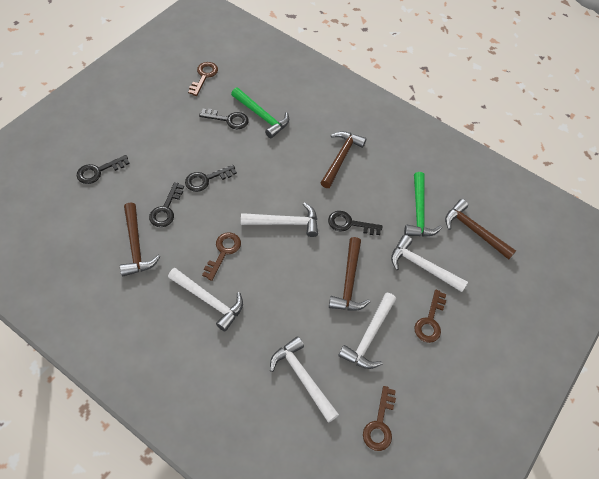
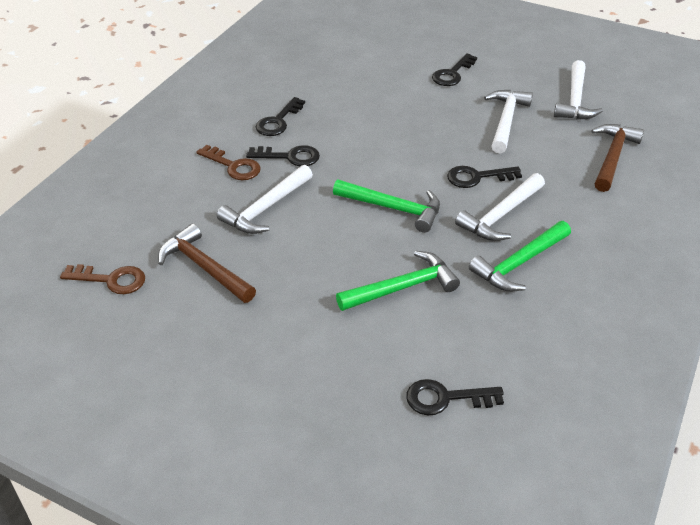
brown hammer: [120,202,160,276] [320,131,367,188] [329,237,370,311] [445,199,516,260] = 4 -> [158,223,256,303] [591,124,644,192] = 2
brown key: [188,62,218,96] [202,232,241,281] [363,386,396,451] [414,290,446,343] = 4 -> [60,264,145,294] [197,145,261,180] = 2
green hammer: [231,87,289,138] [404,172,442,237] = 2 -> [333,180,440,233] [336,251,460,311] [469,221,571,292] = 3
white hammer: [168,268,243,332] [241,202,318,237] [270,336,339,423] [338,293,396,369] [391,235,468,292] = 5 -> [217,165,313,234] [455,173,545,241] [484,90,533,154] [554,60,603,120] = 4

